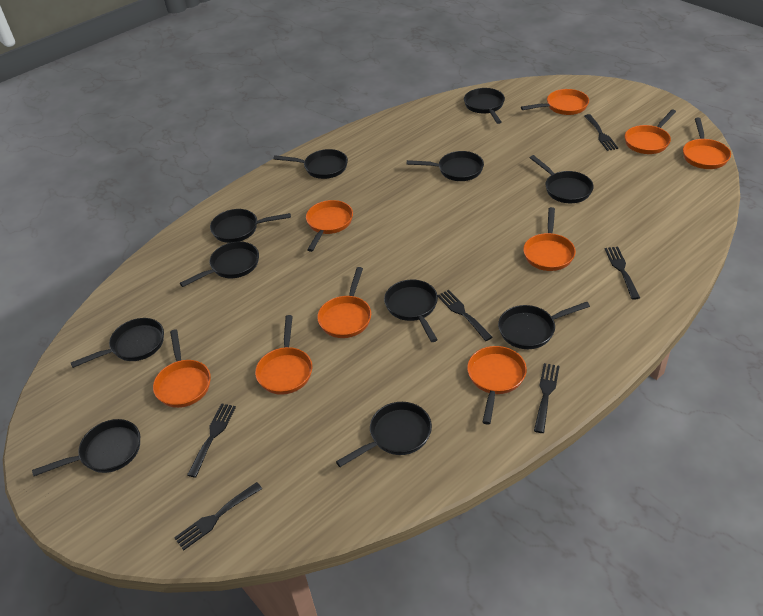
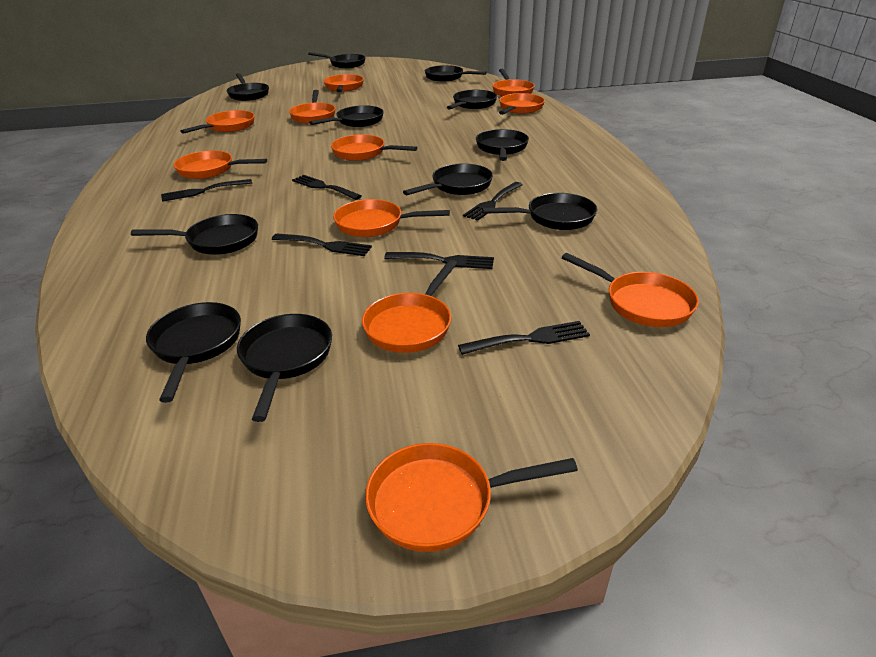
orange pan: [153,330,211,408] [255,315,312,395] [306,200,353,252] [317,267,371,338] [467,346,527,425] [521,89,589,115] [523,207,576,271] [625,110,676,154] [683,118,731,169] = 9 -> [174,150,267,179] [180,110,255,134] [289,90,336,124] [324,74,364,92] [331,134,418,161] [333,199,450,237] [362,260,458,353] [365,443,578,552] [492,69,535,96] [499,93,545,115] [562,253,699,327] = 11

